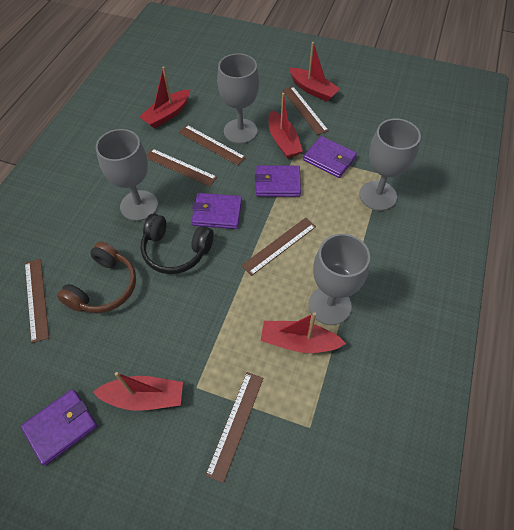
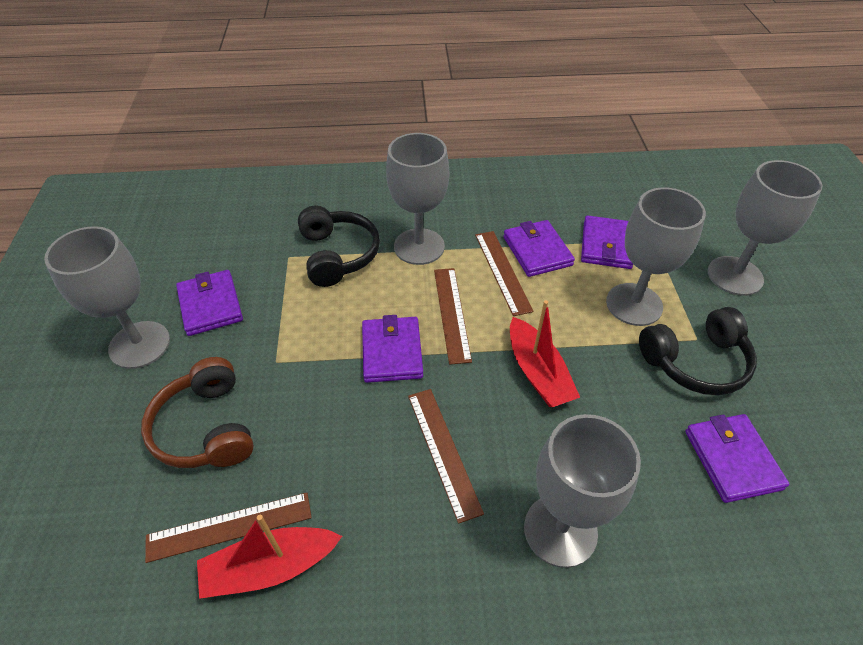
black headphones: [141,214,214,274] = 1 -> [298,205,380,287] [639,307,757,395] = 2
brown ruler: [25,259,49,343] [147,148,217,187] [178,125,246,165] [206,372,263,483] [241,218,316,276] [283,86,329,135] = 6 -> [145,493,312,563] [408,389,484,524] [434,268,472,365] [475,231,533,316] = 4
grey goblet: [96,129,158,221] [217,53,259,144] [309,234,370,325] [359,119,421,211] = 4 -> [44,226,170,369] [386,133,449,265] [524,414,641,568] [606,187,706,326] [708,160,823,296] = 5
purple wallet: [21,389,97,466] [192,193,242,229] [255,165,301,197] [303,136,357,178] = 4 -> [176,270,243,336] [362,315,423,383] [503,220,575,277] [581,215,633,269] [685,414,789,503] = 5
red boat: [93,372,183,411] [139,67,190,128] [261,312,346,353] [269,93,303,158] [289,42,340,101] = 5 -> [197,515,342,599] [510,300,580,407] = 2

